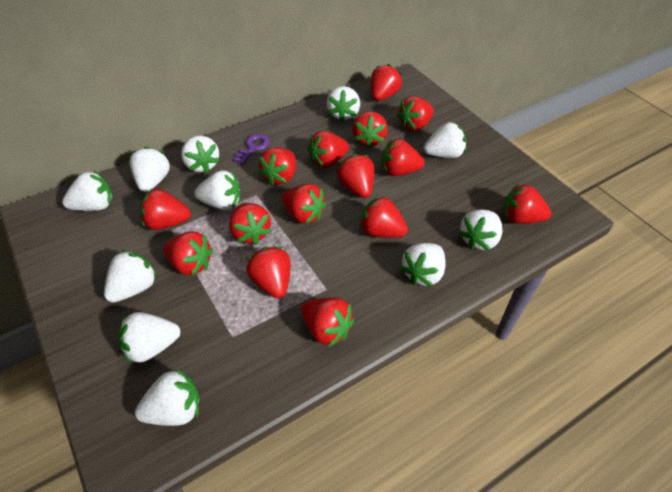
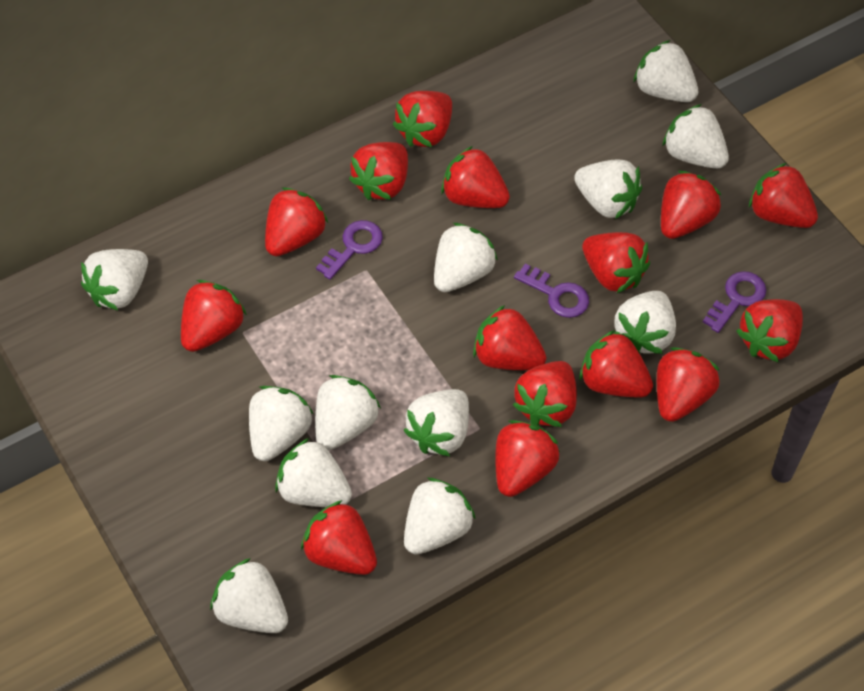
purple key: [233,134,270,165] = 1 -> [316,220,383,280] [514,263,589,318] [703,271,766,333] = 3
white strawberry: [62,171,113,211] [104,250,157,303] [118,312,180,364] [129,147,170,192] [135,369,200,426] [181,135,220,173] [194,170,240,210] [327,86,360,122] [400,243,446,286] [424,122,466,158] [458,209,502,250] = 11 -> [81,249,148,310] [210,558,288,633] [249,386,313,461] [275,438,352,507] [315,375,381,450] [403,389,469,456] [404,478,476,555] [434,223,498,292] [574,159,642,219] [614,291,676,354] [634,40,698,102] [662,104,729,169] = 12

